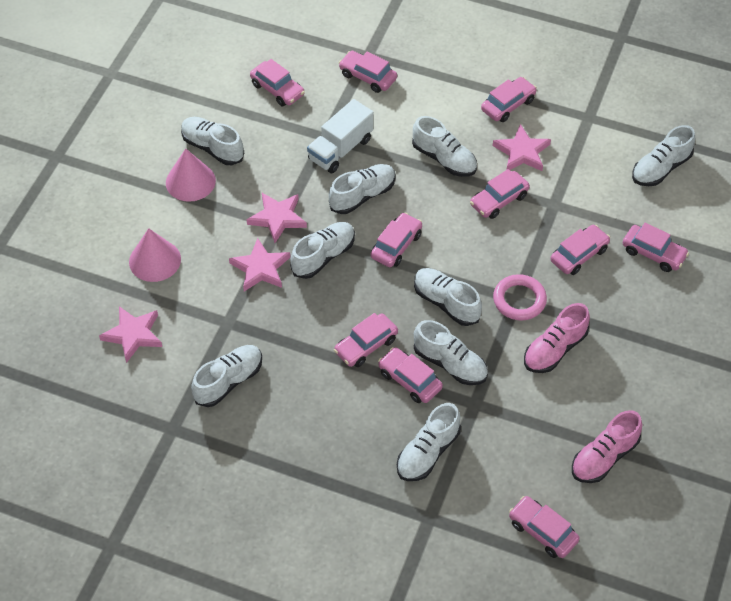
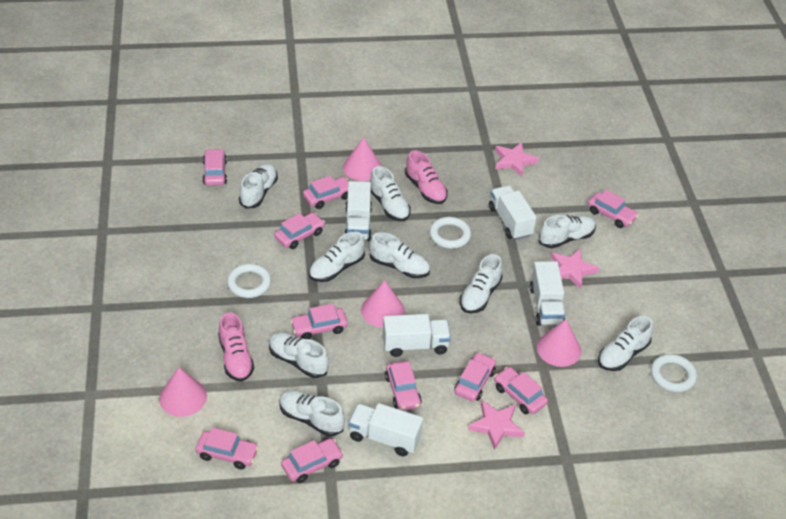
pink cone: [129,228,181,282] [166,148,216,202] = 2 -> [159,367,207,417] [343,137,382,181] [361,280,405,328] [537,319,581,367] = 4
pink ring: [493,274,547,321] = 1 -> none = 0
pink star: [99,306,162,363] [229,238,290,291] [246,193,307,243] [493,124,551,171] = 4 -> [468,401,525,450] [495,142,539,177] [551,248,599,289] = 3
white ring: none = 0 -> [227,264,271,298] [429,217,471,249] [651,354,697,392] = 3
white truck: [307,99,374,173] = 1 -> [344,181,372,241] [348,403,423,456] [383,314,451,357] [489,185,537,240] [530,261,565,326] = 5

